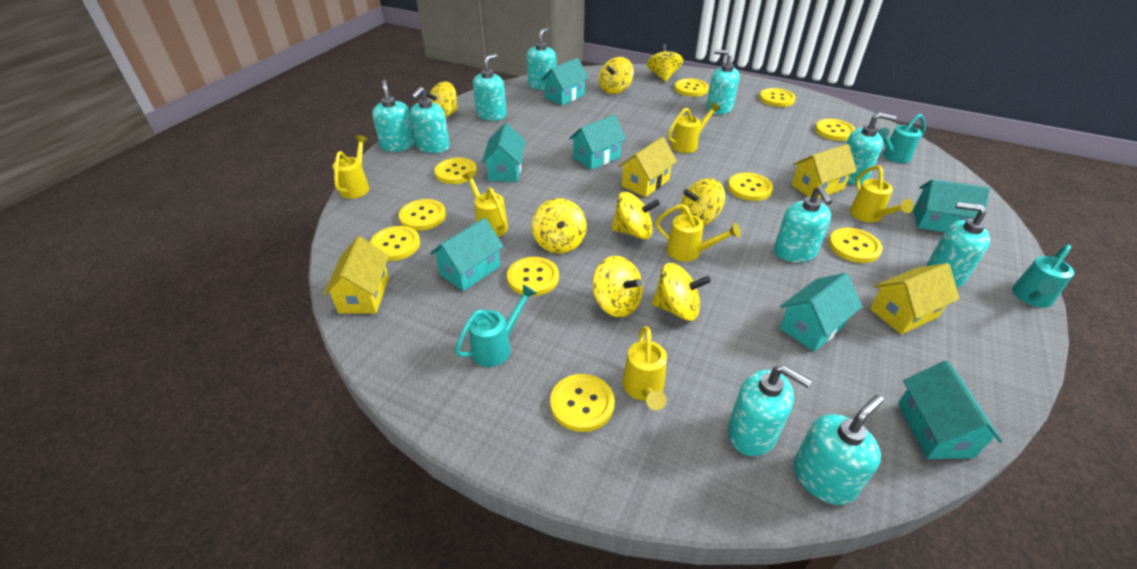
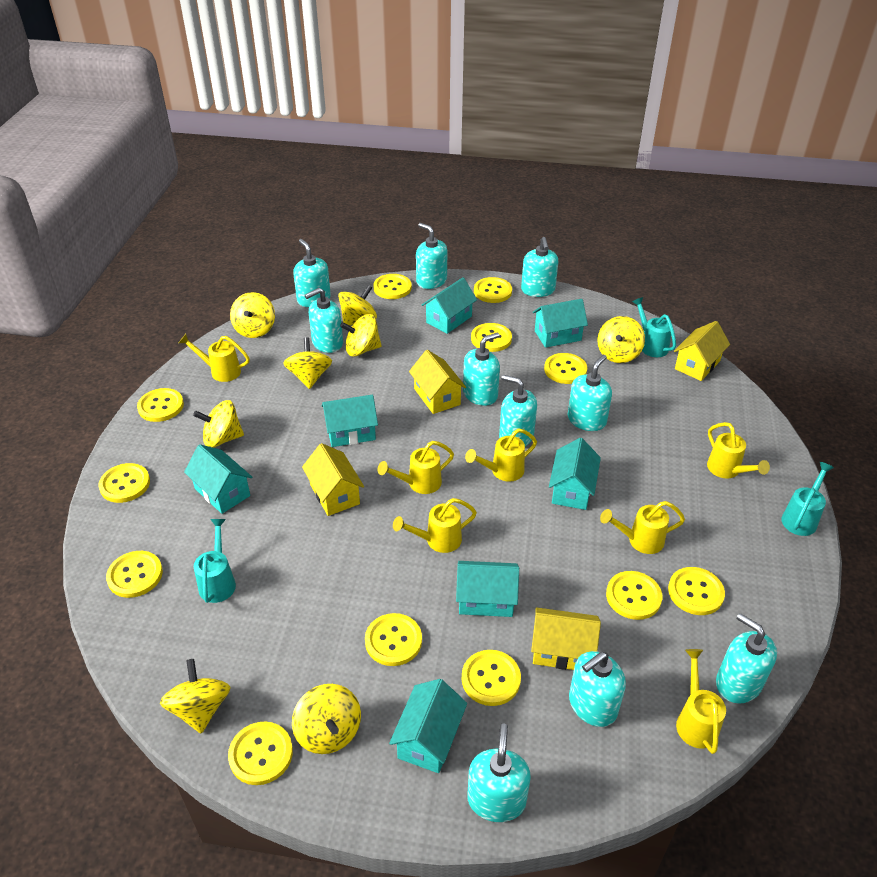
yellow button: [370,226,420,261] [399,199,446,231] [434,158,477,184] [507,257,559,296] [550,374,615,432] [675,78,709,97] [728,173,773,201] [759,88,796,107] [815,119,855,141] [829,228,882,263] = 10 -> [98,463,150,503] [106,551,163,598] [137,388,184,422] [228,722,293,785] [365,613,422,666] [373,274,412,299] [462,650,521,706] [471,323,512,352] [474,277,512,303] [544,353,587,384] [606,571,662,620] [668,567,725,615] = 12
yellow watering can: [333,135,370,199] [462,171,508,237] [622,326,667,410] [655,204,741,262] [667,102,720,153] [850,166,914,223] = 6 -> [179,334,250,382] [378,441,454,494] [393,498,477,553] [465,429,537,482] [600,501,685,554] [676,649,726,754] [707,422,770,479] = 7

